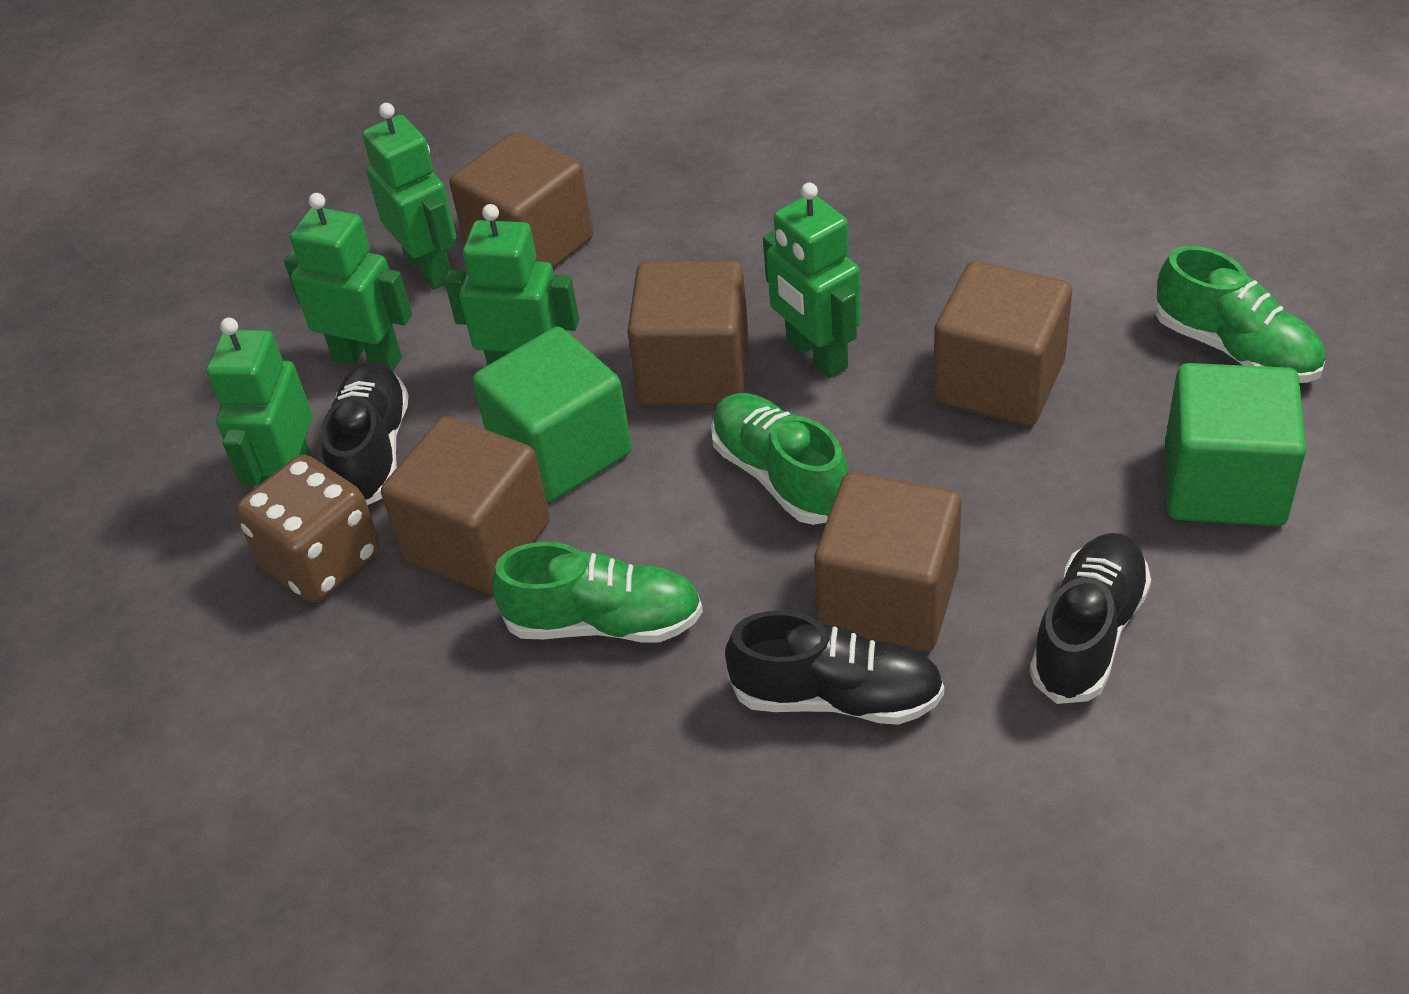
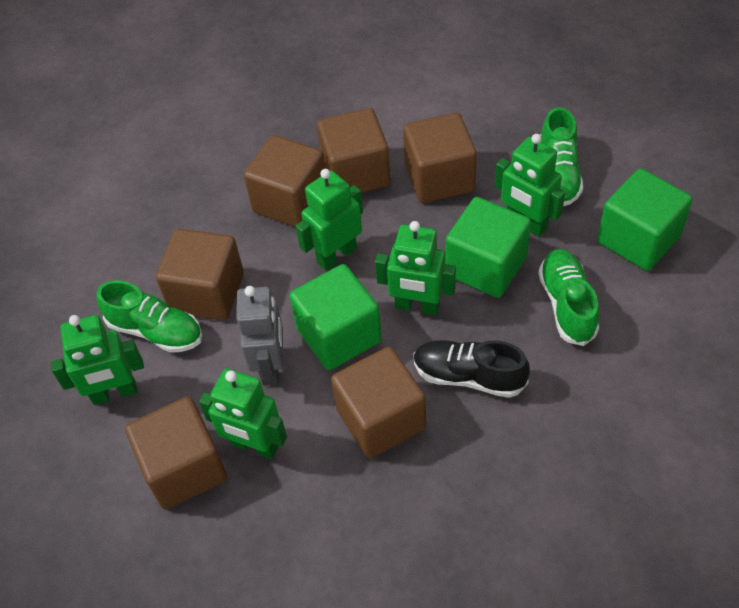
black shoe: [321,361,409,505] [725,611,944,725] [1030,533,1151,704] = 3 -> [413,340,530,398] = 1
brown cube: [381,416,550,594] [449,132,593,268] [627,260,749,405] [814,472,961,652] [933,261,1072,426] = 5 -> [125,397,227,509] [156,229,244,321] [244,135,325,227] [317,108,390,193] [331,347,426,458] [403,113,477,203] = 6
brown dice: [235,455,380,603] = 1 -> none = 0
green cube: [472,326,632,502] [1165,363,1306,526] = 2 -> [289,264,382,370] [445,197,531,298] [597,168,692,271] = 3
grey robot: none = 0 -> [236,286,283,386] = 1

